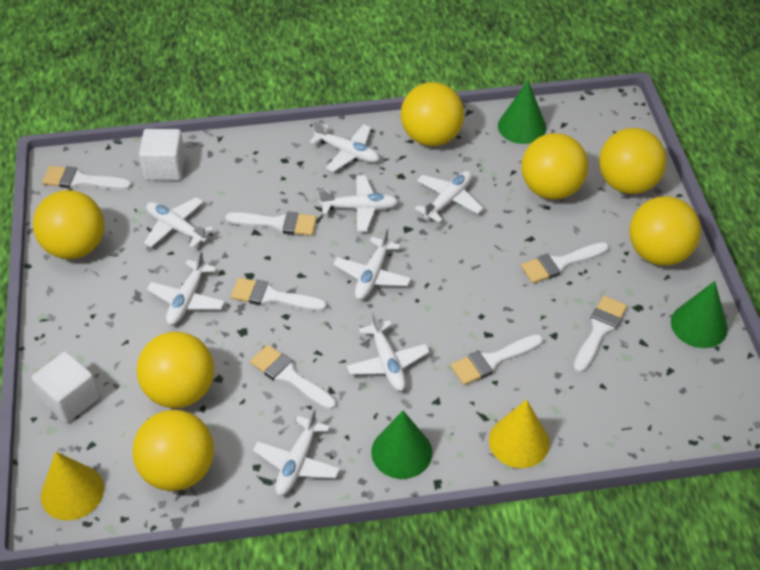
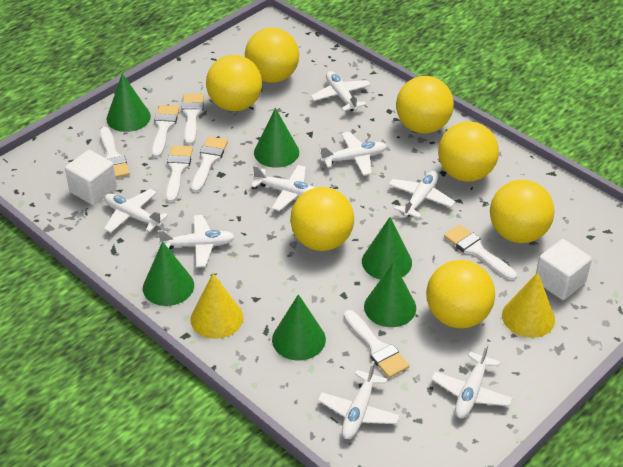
green cone: [371,411,432,479] [498,81,546,144] [671,281,728,348] = 3 -> [106,73,151,132] [143,241,194,306] [254,108,299,168] [272,294,326,360] [362,217,412,280] [364,262,416,327] = 6

